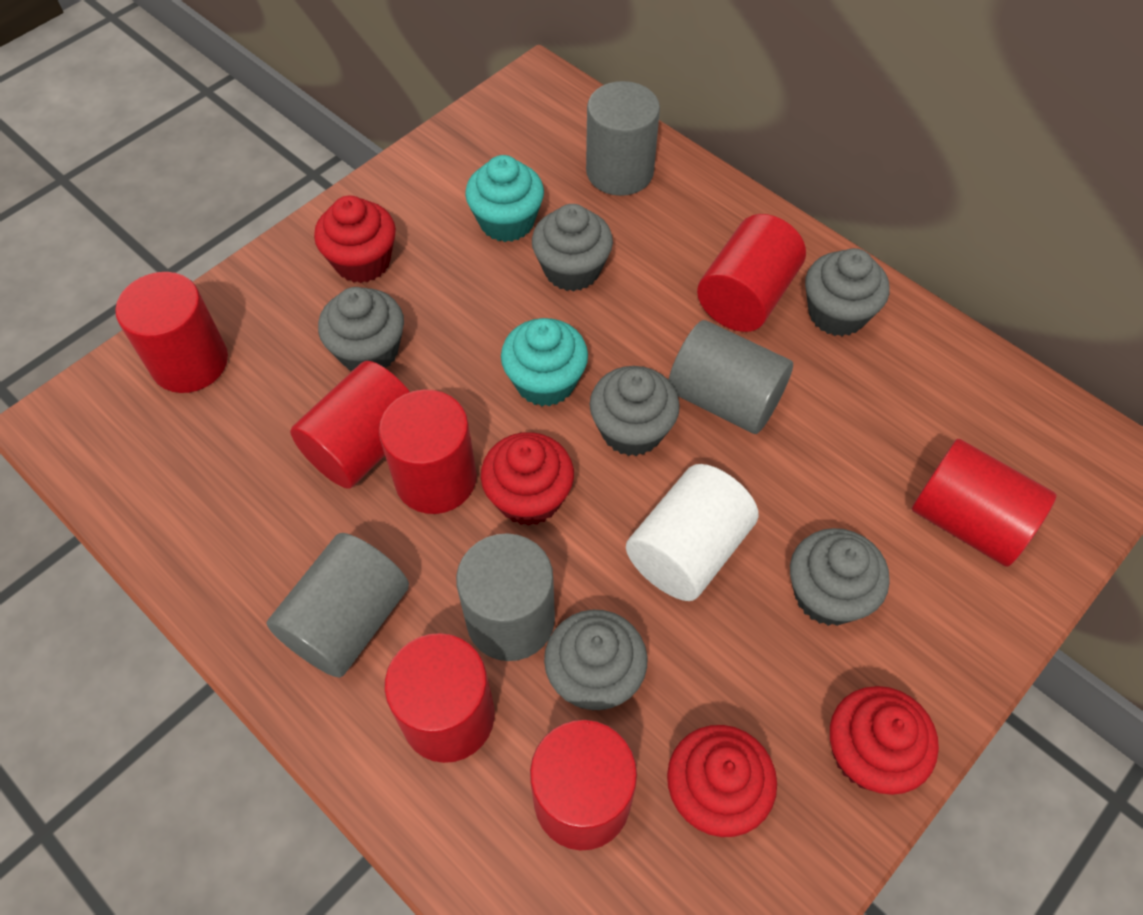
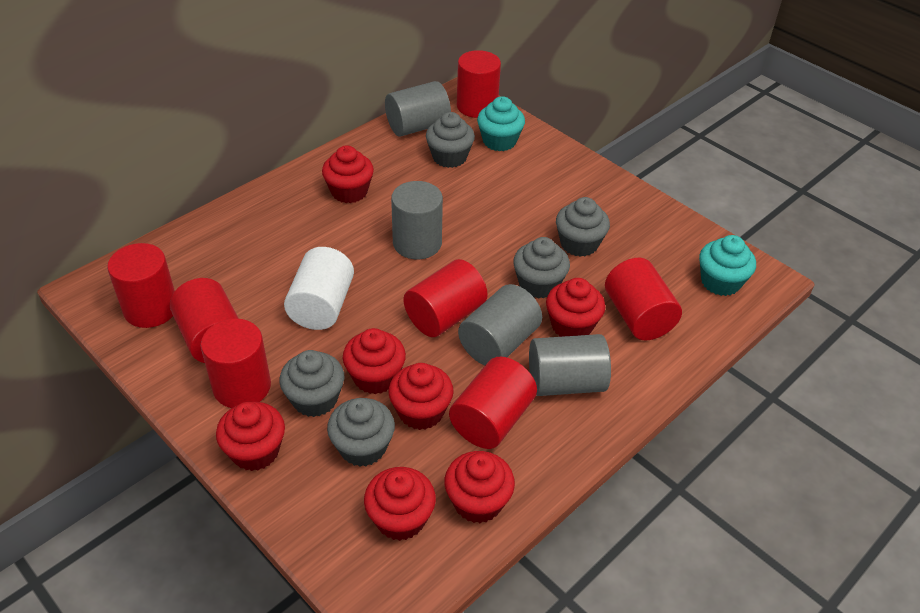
grey cupcake: [318,287,404,370] [532,204,613,291] [544,610,647,710] [590,366,680,456] [790,528,890,626] [805,248,889,336] = 6 -> [280,350,344,417] [327,398,395,467] [426,112,475,168] [513,237,570,299] [556,197,610,257] = 5
red cupcake: [314,196,396,283] [481,432,574,526] [667,725,777,837] [830,686,939,795] = 4 -> [216,402,285,471] [322,145,374,203] [343,328,406,394] [364,467,436,541] [389,363,454,430] [444,451,515,523] [546,278,605,337] = 7

